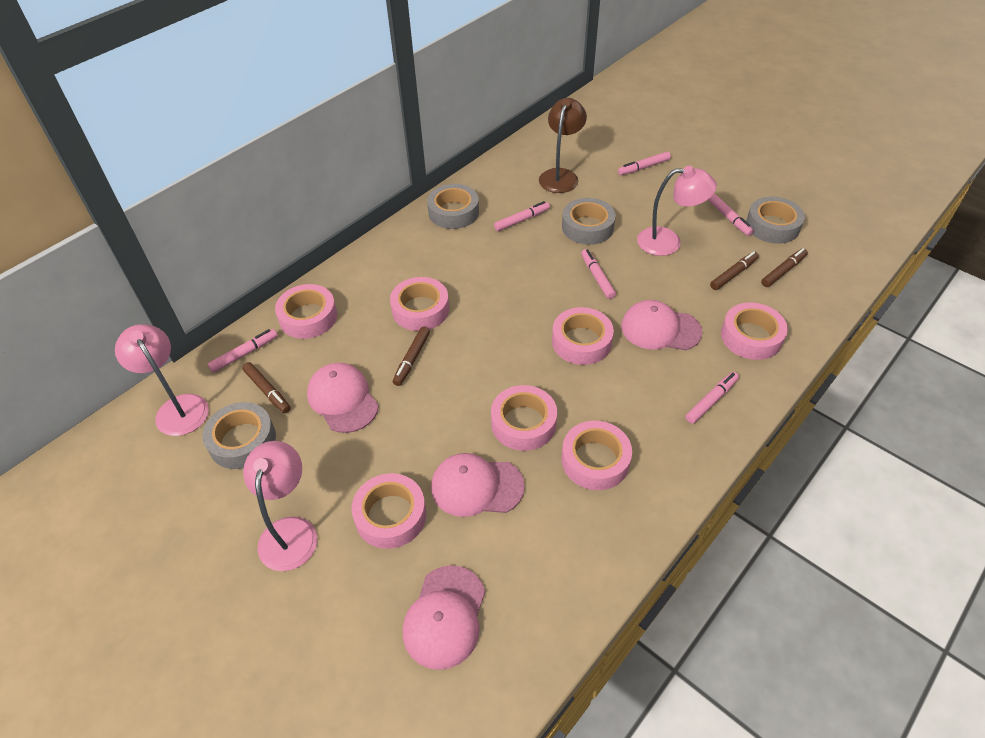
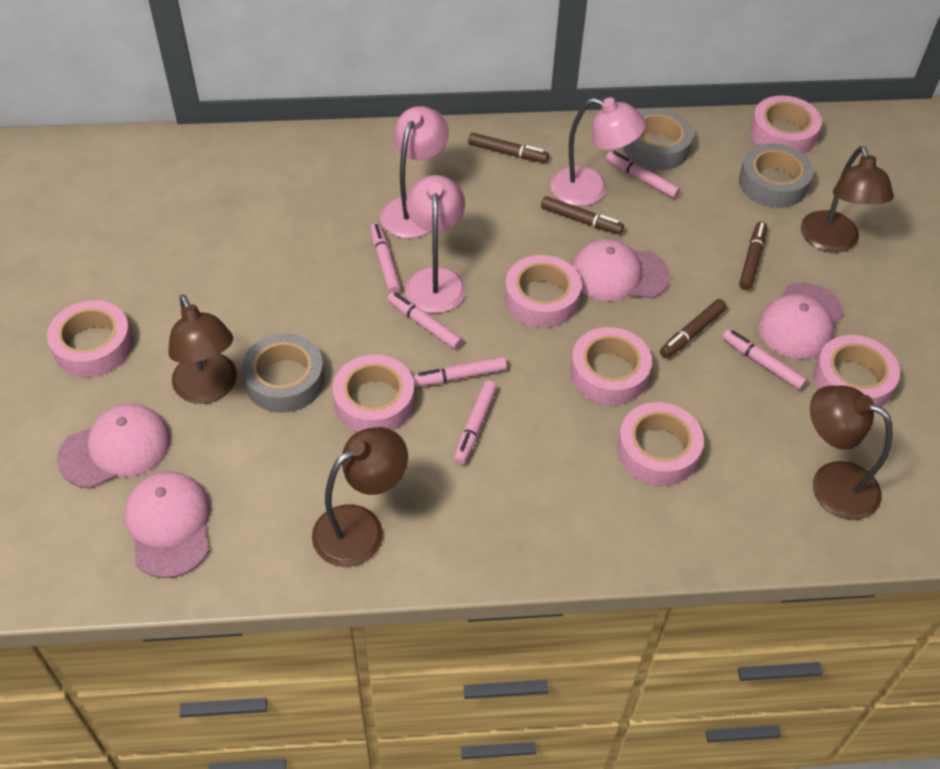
brown lamp: [539,98,587,193] = 1 -> [168,295,237,404] [312,427,408,567] [801,146,894,253] [810,386,893,520] = 4
grey tape: [203,402,276,469] [427,184,479,229] [562,198,616,245] [746,197,805,244] = 4 -> [242,334,325,413] [623,108,693,171] [739,143,813,208] = 3

